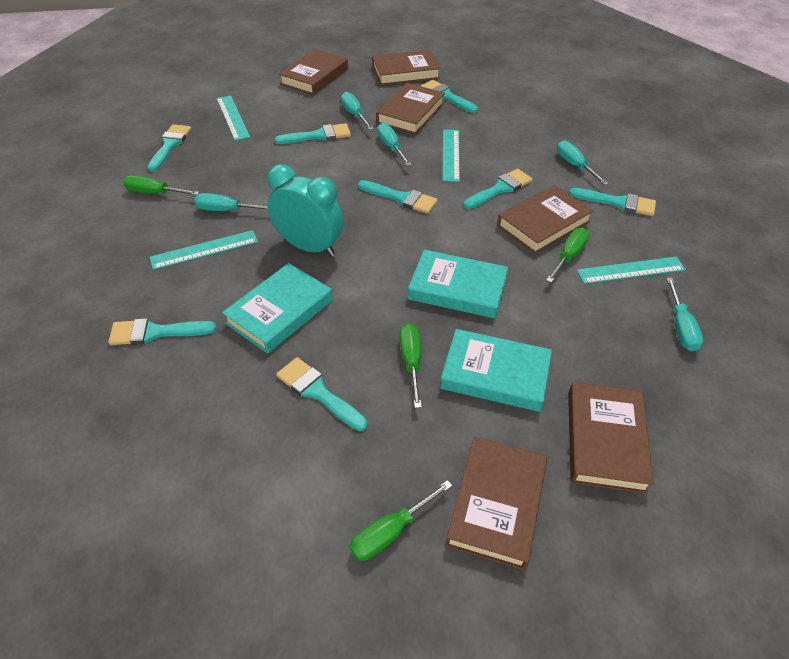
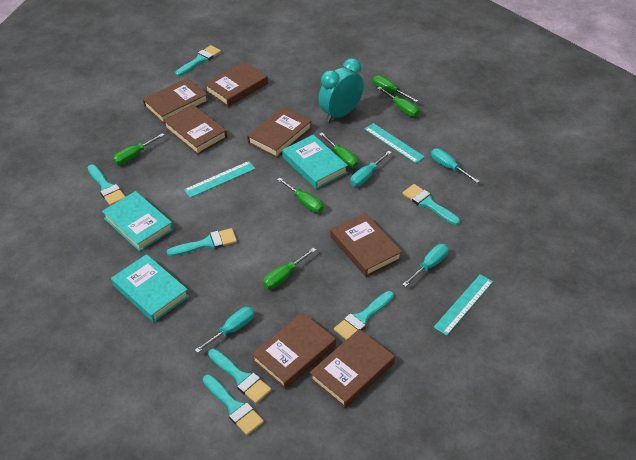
brown book: [279,49,348,95] [372,50,441,85] [376,83,445,135] [445,437,547,570] [497,185,594,254] [568,382,654,494] = 6 -> [143,78,208,124] [163,105,227,155] [205,62,268,107] [247,107,312,158] [251,312,336,389] [310,329,395,409] [330,213,402,277] = 7
green screwdriver: [123,175,199,195] [350,480,453,561] [400,323,422,408] [546,228,589,283] = 4 -> [113,133,164,165] [263,248,316,289] [277,178,324,213] [319,133,358,168] [373,75,418,102] [377,87,419,117] = 6
turquoise brush: [109,318,217,345] [148,124,191,172] [274,123,351,144] [276,357,368,431] [358,180,438,214] [421,80,478,113] [464,169,532,209] [569,188,656,216] = 8 -> [87,164,126,206] [167,228,237,256] [175,45,221,76] [203,374,264,435] [208,349,271,404] [334,291,394,340] [402,184,460,225] = 7
turquoise ruler: [150,230,258,270] [217,96,250,141] [442,129,460,182] [577,257,686,284] = 4 -> [184,161,256,198] [364,123,425,163] [433,274,493,336] = 3
turquoise screwdriver: [194,193,268,211] [341,92,374,130] [377,123,412,166] [557,140,609,185] [666,278,703,351] = 5 -> [195,307,254,353] [350,151,392,186] [402,244,449,287] [431,148,480,183] = 4

